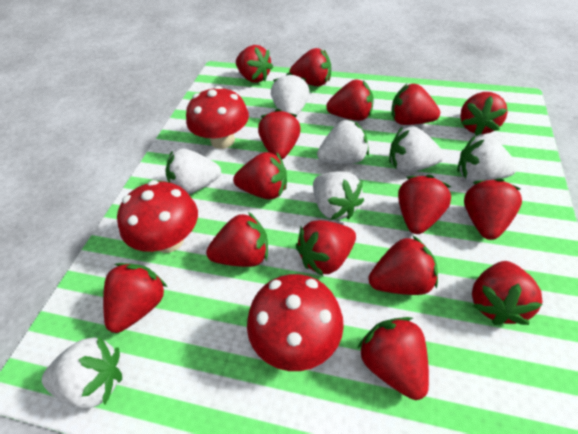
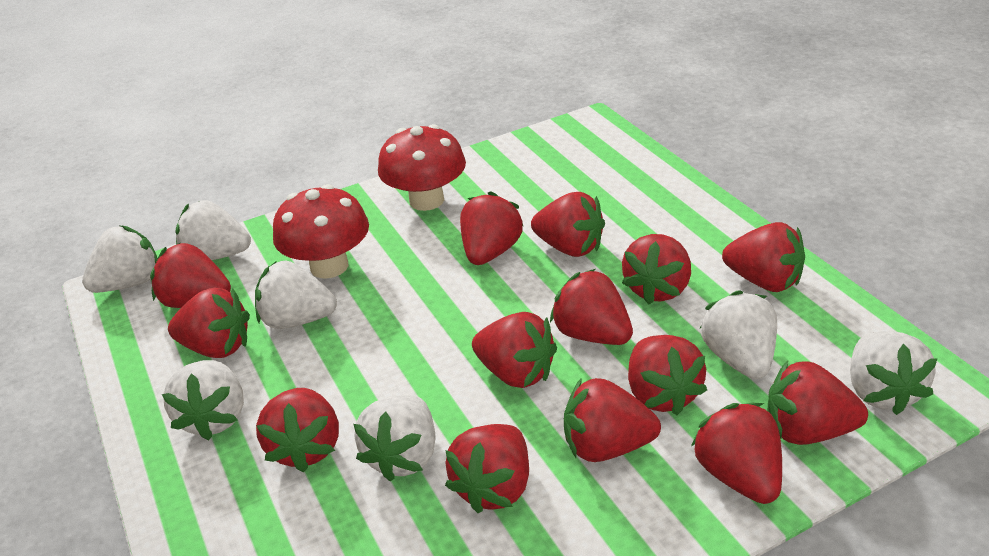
red mushroom: [117,180,198,253] [186,86,249,149] [247,274,344,371] = 3 -> [273,184,369,279] [378,124,466,211] = 2
red strawberry: [103,263,168,333] [206,212,268,267] [233,152,287,199] [236,45,273,83] [258,109,301,159] [289,48,331,86] [296,220,356,277] [326,80,374,121] [358,317,429,400] [368,236,438,295] [391,84,440,125] [398,175,451,234] [460,92,508,136] [464,178,522,240] [472,261,543,325] = 15 -> [150,243,231,308] [168,287,250,358] [256,388,339,472] [445,424,529,513] [460,191,523,265] [472,312,557,388] [531,192,605,257] [550,269,633,345] [564,378,661,462] [622,234,691,304] [628,335,707,415] [691,403,782,504] [722,222,805,292] [767,360,868,445] = 14

